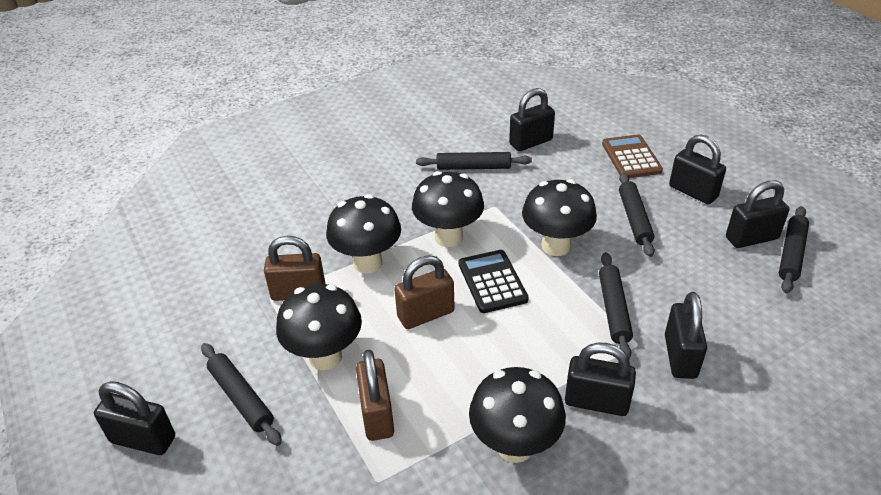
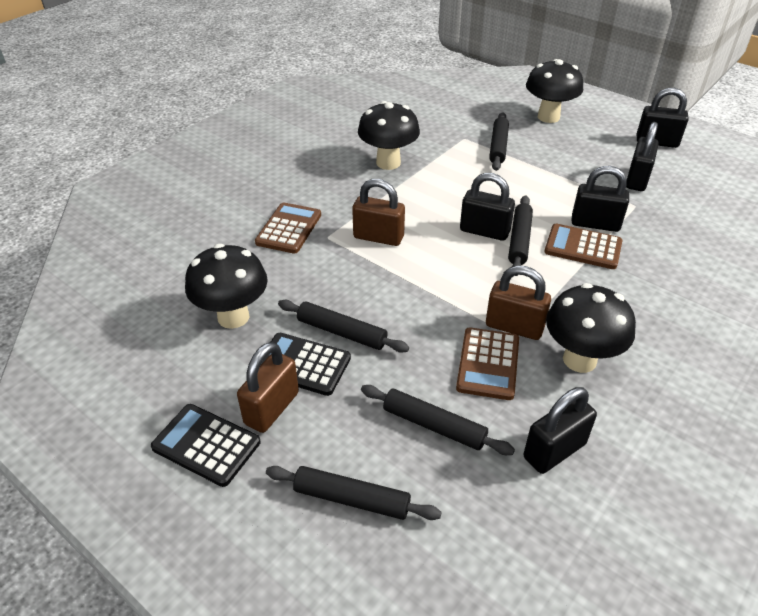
black calculator: [459,250,529,313] = 1 -> [151,404,260,487] [261,333,351,396] = 2
black mushroom: [276,284,362,370] [326,194,401,273] [412,171,484,247] [469,367,566,463] [522,179,597,256] = 5 -> [185,244,268,329] [358,101,420,170] [526,59,583,123] [546,283,636,373] = 4
black padlock: [94,381,175,455] [509,88,555,151] [565,343,636,416] [665,292,707,379] [669,135,726,204] [726,181,789,248] = 6 -> [460,173,515,241] [524,387,597,474] [571,166,629,232] [626,122,659,191] [637,88,689,148] = 5
brown calculator: [602,134,663,178] = 1 -> [255,202,321,254] [456,327,519,400] [544,224,622,269] = 3

